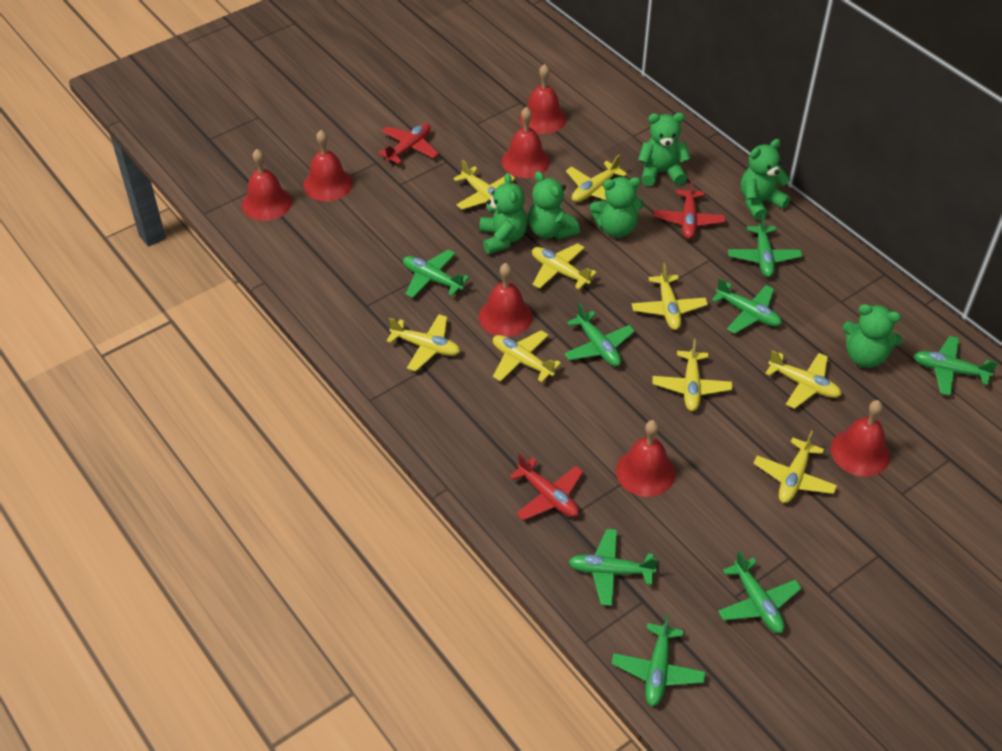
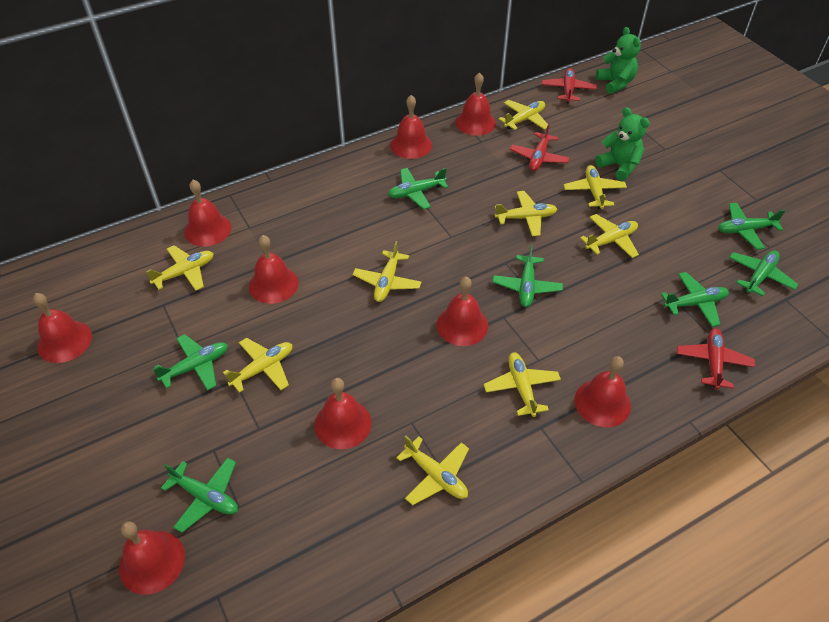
green plane: [403,249,469,298] [564,303,635,367] [569,529,658,606] [612,614,706,706] [712,278,782,334] [718,551,802,633] [728,213,802,277] [914,336,998,396] = 8 -> [153,334,228,390] [161,457,238,533] [388,168,448,209] [493,245,563,307] [661,272,729,327] [718,203,785,250] [729,250,799,296] = 7
green teddy bear: [480,173,528,254] [528,171,580,240] [590,177,644,238] [638,113,691,186] [741,139,791,220] [843,304,903,368] = 6 -> [595,107,650,181] [596,27,641,94] = 2
red bell: [242,149,292,221] [303,130,353,201] [479,263,533,337] [501,107,550,178] [520,64,567,134] [616,420,676,497] [831,400,890,477] = 7 -> [33,293,92,363] [119,521,185,595] [184,180,231,247] [249,235,299,304] [314,378,372,449] [390,95,432,159] [437,277,488,346] [455,72,496,136] [575,356,631,427] = 9

